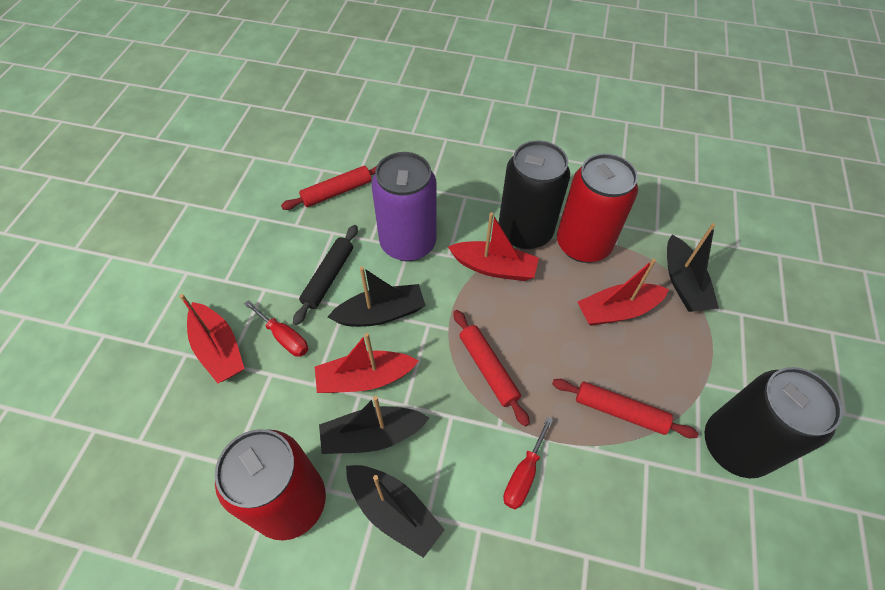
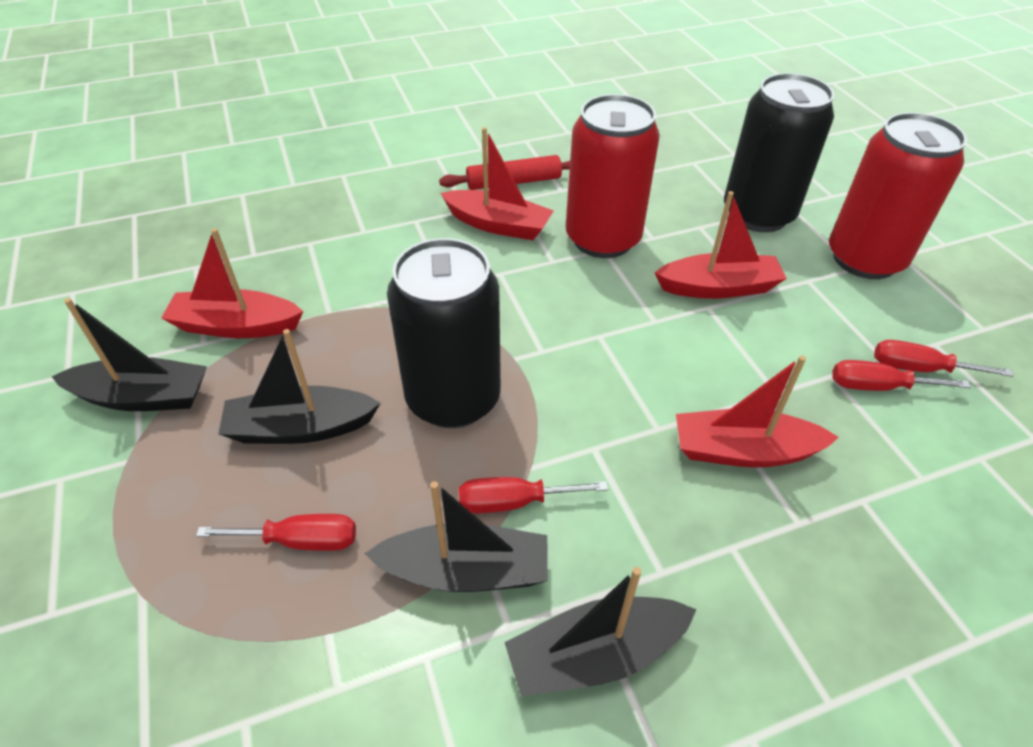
black rolling pin: [293,225,358,325] = 1 -> none = 0
purple can: [372,152,437,261] = 1 -> none = 0
red rolling pin: [281,166,377,210] [453,310,530,426] [552,379,698,438] = 3 -> [439,155,570,190] = 1
red screwdriver: [244,300,308,357] [503,417,553,509] = 2 -> [196,514,356,551] [459,477,608,514] [832,360,971,391] [874,340,1014,377] = 4

